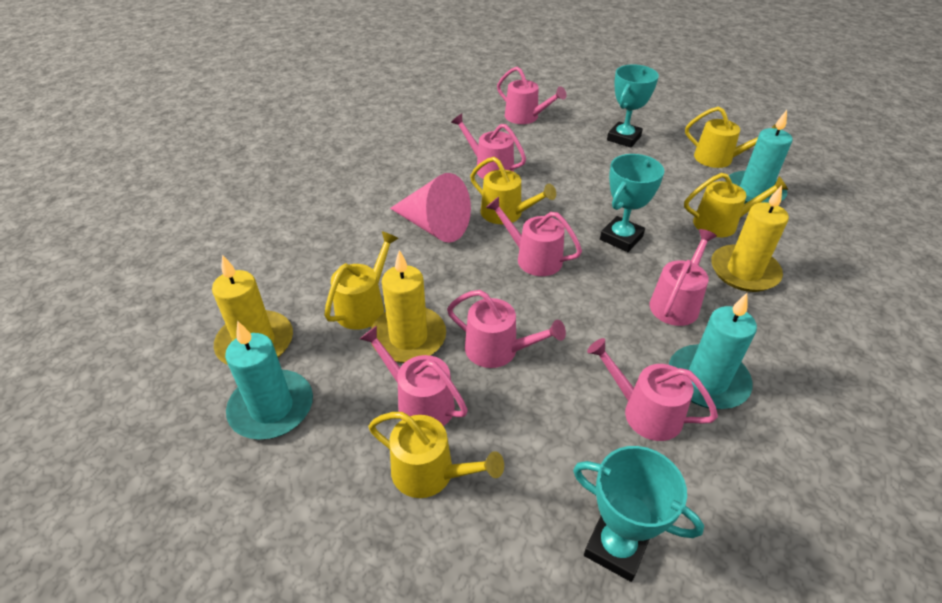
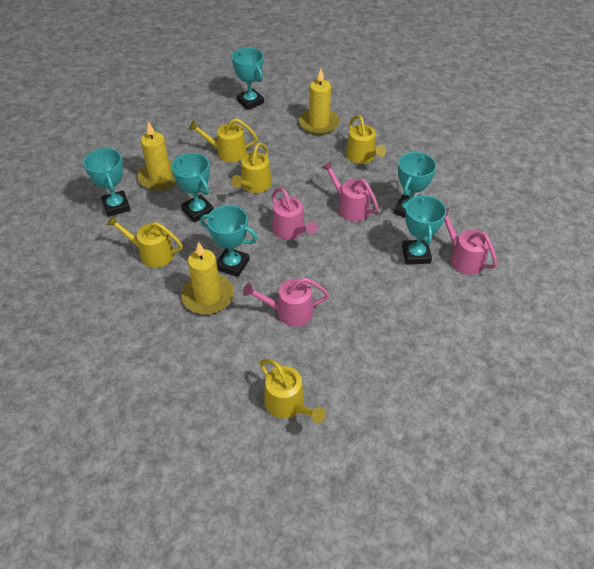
pink cone: [390,173,471,243] = 1 -> none = 0
pink watering can: [360,326,468,426] [447,290,566,368] [451,114,526,179] [486,197,582,276] [497,67,567,124] [587,338,718,441] [650,229,717,326] = 7 -> [243,278,329,326] [272,188,318,240] [321,162,379,221] [444,208,497,275] = 4
turquoise candle: [225,321,313,440] [669,293,757,409] [725,110,793,204] = 3 -> none = 0
turquoise trophy: [573,446,704,582] [600,154,664,252] [607,65,659,148] = 3 -> [83,148,131,217] [171,153,214,223] [200,205,257,277] [232,48,264,110] [394,152,436,218] [402,194,446,265] = 6

